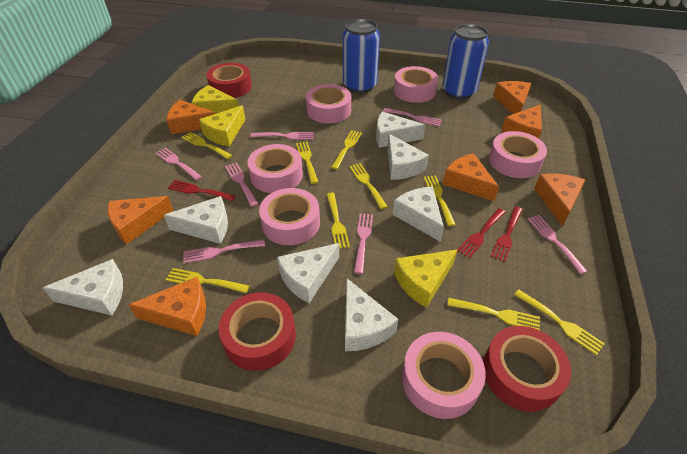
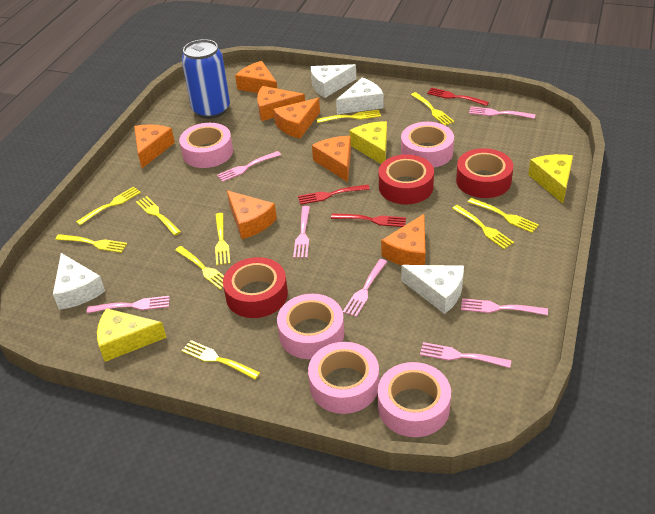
blue can: [343,19,380,93] [442,24,489,99] = 2 -> [182,39,230,119] = 1
pink tape: [247,144,303,193] [259,188,320,245] [306,84,351,124] [394,66,438,103] [402,332,486,419] [489,131,547,178] = 6 -> [179,123,233,168] [277,294,344,359] [308,342,379,414] [378,362,451,437] [401,122,454,168] = 5
white cheese: [43,259,123,315] [164,196,228,244] [277,243,339,303] [345,279,398,351] [376,111,425,148] [387,134,429,180] [393,186,444,242] = 7 -> [53,253,105,310] [311,64,356,98] [336,77,384,114] [401,265,464,314] = 4
yellow fork: [165,268,250,293] [181,132,232,159] [296,141,318,184] [327,192,350,249] [331,130,362,170] [349,163,388,209] [423,175,456,226] [447,298,540,330] [514,290,605,355] = 9 -> [55,234,127,253] [76,187,141,225] [136,196,181,236] [175,246,224,290] [182,340,260,380] [215,213,230,265] [317,110,381,123] [411,92,455,126] [452,205,514,249] [468,198,539,233] = 10

